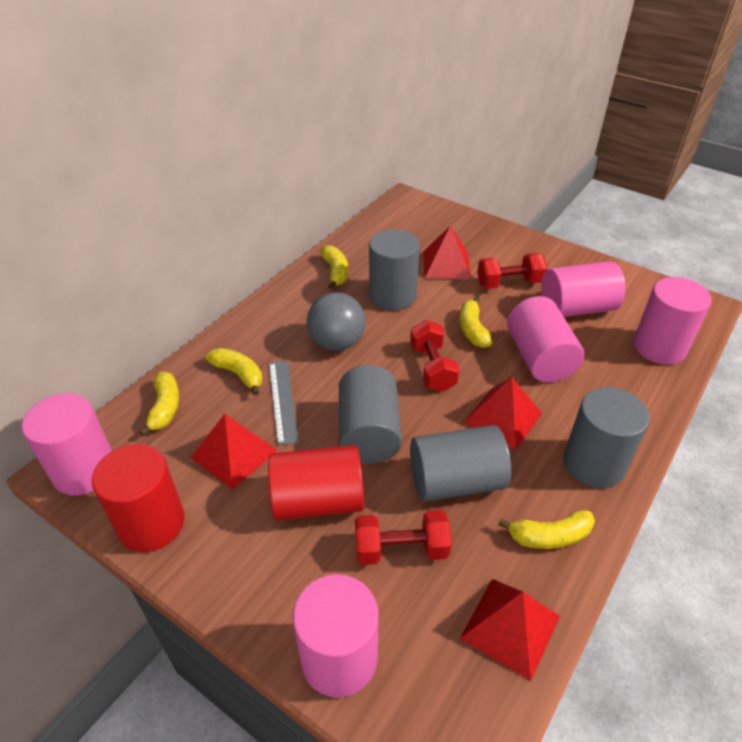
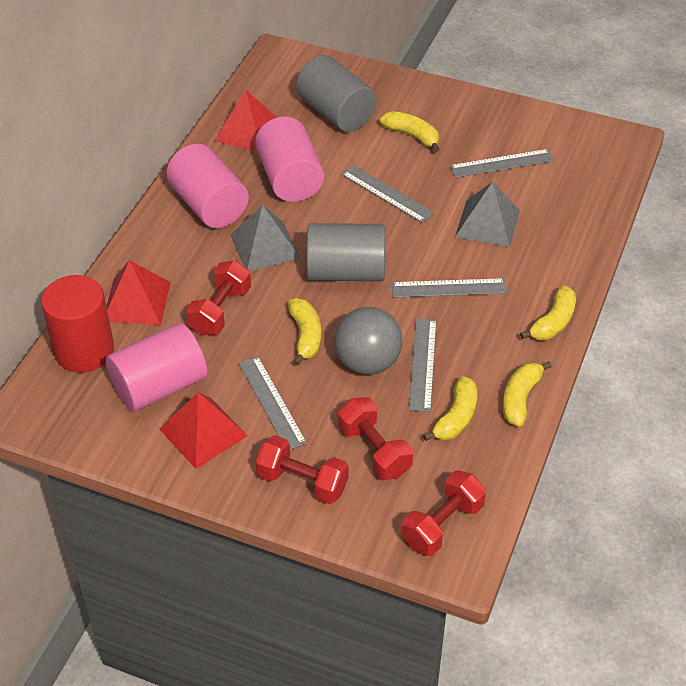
grey cylinder: [339,365,402,464] [369,229,420,311] [410,425,511,502] [564,387,650,488] = 4 -> [296,55,377,132] [307,223,385,281] = 2
grey pyramid: none = 0 -> [230,205,300,271] [455,182,520,247] = 2
grey ruler: [269,361,299,446] = 1 -> [239,356,307,450] [341,165,434,223] [392,278,507,298] [409,318,437,412] [450,149,555,178] = 5
pink cylinder: [22,393,112,496] [293,574,379,698] [507,296,584,383] [541,261,626,317] [633,277,711,365] = 5 -> [106,323,207,412] [166,144,249,228] [255,117,324,202] = 3
red cylinder: [92,444,185,552] [268,445,364,521] = 2 -> [41,275,114,373] = 1
red dumbbell: [355,510,452,565] [410,320,460,392] [477,253,547,289] = 3 -> [186,260,251,336] [256,435,349,504] [338,397,413,480] [401,470,486,556] = 4
red pyramid: [191,414,278,490] [423,225,471,279] [460,579,560,681] [464,377,542,450] = 4 -> [107,260,171,325] [159,392,248,469] [214,90,277,152] = 3

